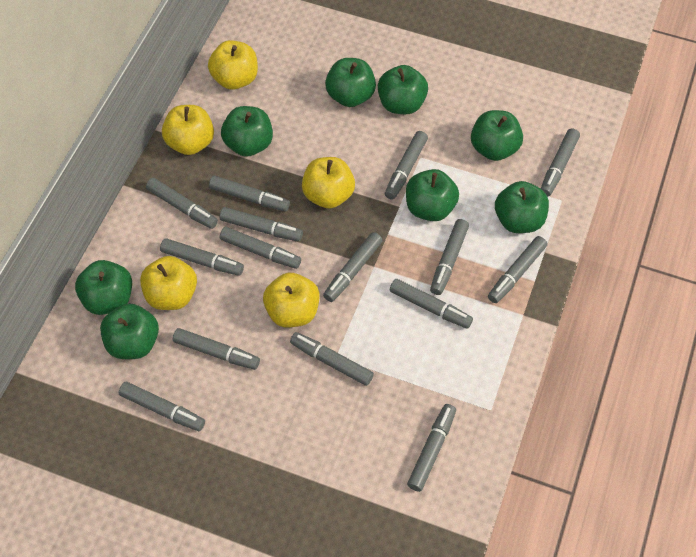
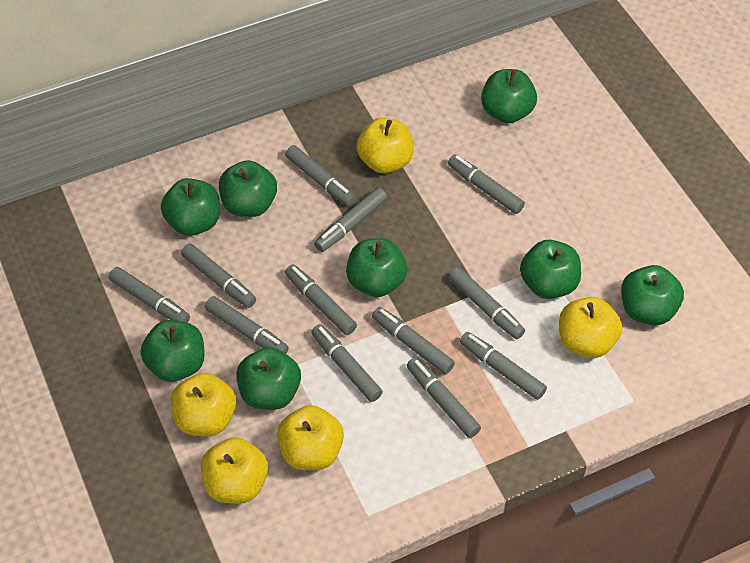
grey marker: [119,382,205,431] [146,178,218,229] [160,238,244,276] [173,328,260,370] [209,175,290,212] [220,207,303,241] [220,227,301,269] [290,332,374,386] [323,232,383,302] [385,131,428,200] [390,279,473,329] [407,404,456,492] [430,219,469,295] [488,236,547,303] [541,128,580,197] = 15 -> [109,267,190,323] [181,244,256,308] [205,296,289,354] [285,145,356,206] [285,264,357,335] [311,324,383,402] [314,187,387,252] [372,307,455,374] [407,357,481,438] [448,155,525,214] [449,268,525,339] [460,332,547,400] = 12

